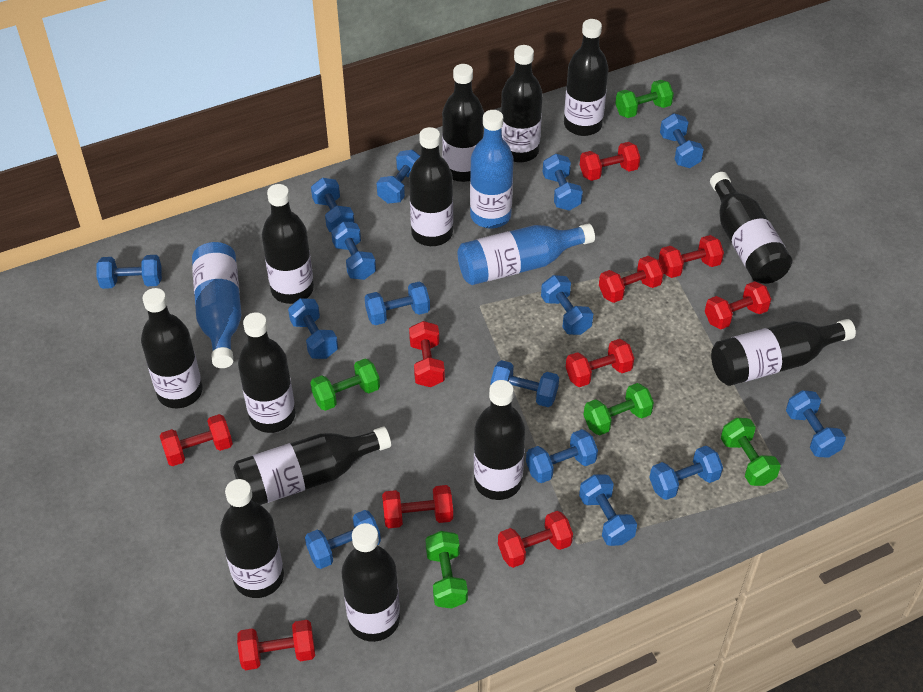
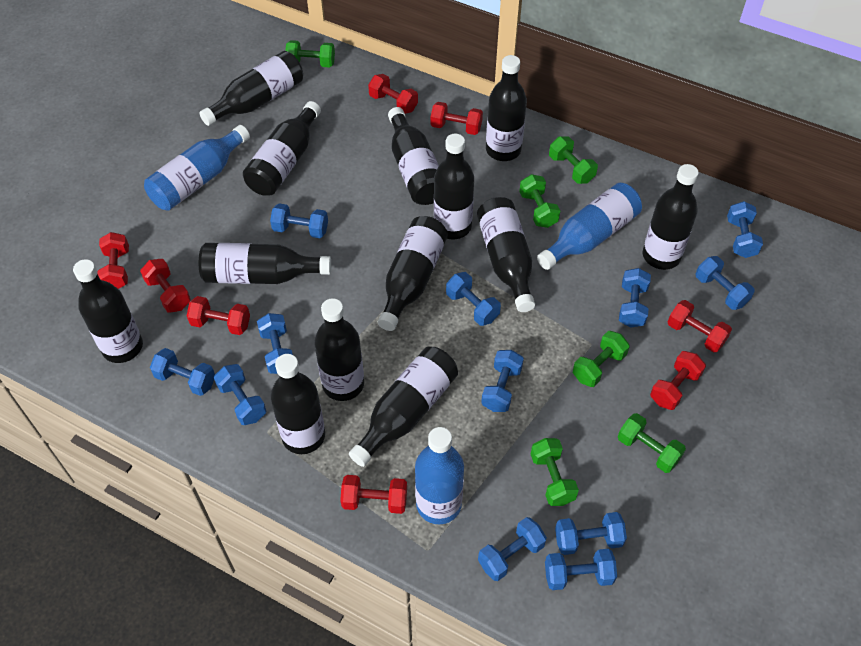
blue dumbbell: [96,255,162,289] [288,298,338,359] [305,510,381,569] [311,178,354,232] [331,222,376,280] [365,281,430,325] [377,150,420,204] [491,360,559,407] [526,429,598,483] [541,275,593,335] [543,154,583,211] [579,474,637,546] [649,446,723,500] [660,114,704,168] [786,390,846,458] = 15 -> [150,348,215,396] [214,364,266,425] [257,313,293,374] [270,203,328,238] [446,272,501,326] [478,517,547,581] [481,350,524,412] [545,549,617,590] [555,512,627,555] [619,268,651,327] [696,256,755,310] [727,201,763,258] = 12
green dumbbell: [310,359,380,411] [426,531,468,609] [584,383,654,435] [615,80,674,118] [721,418,781,486] = 5 -> [285,40,335,68] [519,174,560,228] [531,438,579,506] [549,136,598,184] [573,331,630,387] [618,413,686,473] = 6
red dumbbell: [160,414,233,466] [237,620,315,670] [382,485,453,528] [409,321,445,387] [498,511,573,568] [566,339,634,387] [580,142,640,181] [599,256,664,303] [659,235,724,278] [705,281,771,329] = 10 -> [98,232,129,289] [140,259,191,313] [187,296,250,335] [340,475,407,514] [368,74,418,114] [431,102,483,135] [650,351,706,410] [668,300,732,352] = 8

